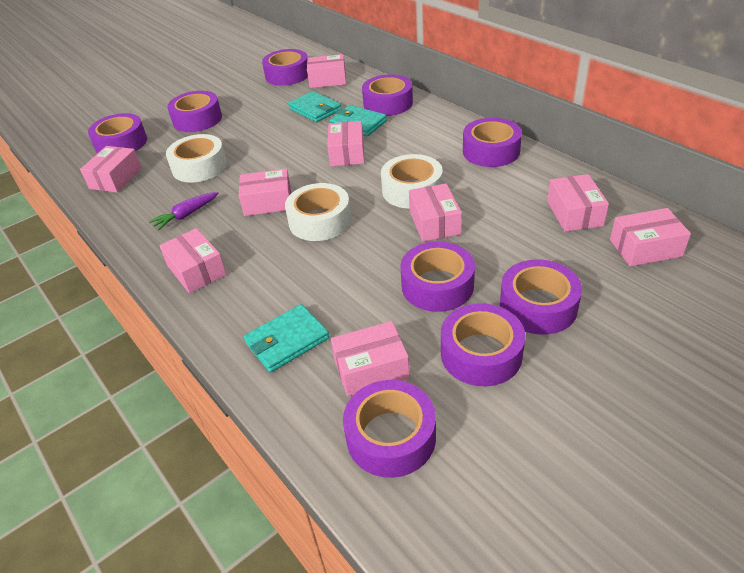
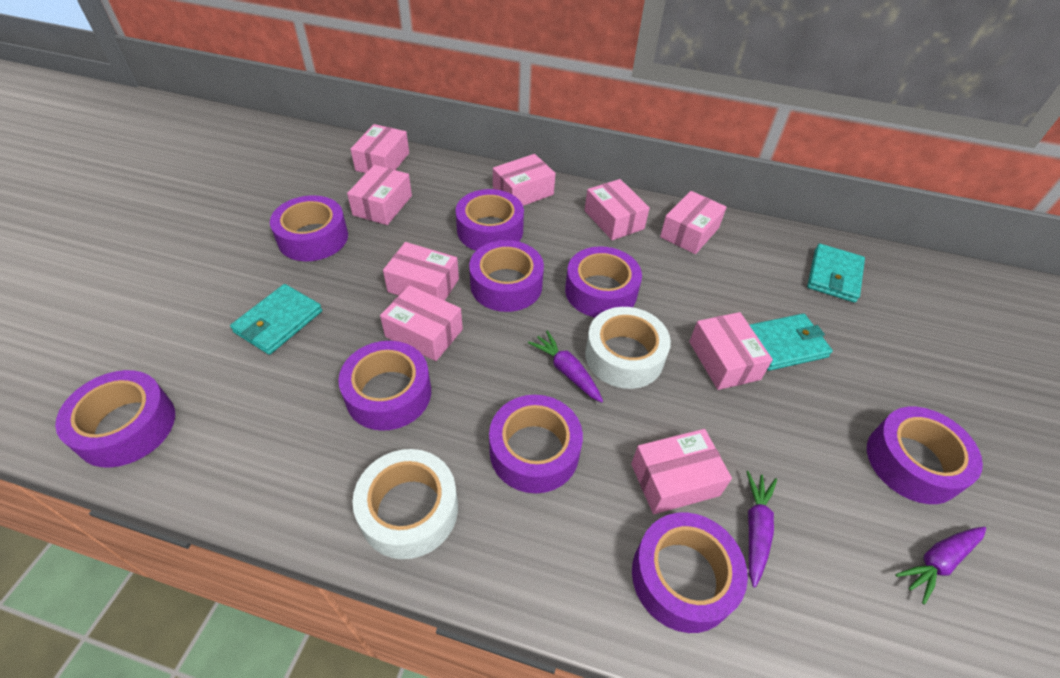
purple carrot: [149,192,219,230] = 1 -> [528,331,603,403] [746,471,777,587] [896,527,986,604] = 3
white tape: [166,134,227,183] [285,183,351,241] [381,154,442,209] = 3 -> [352,449,458,559] [585,307,671,389] = 2

